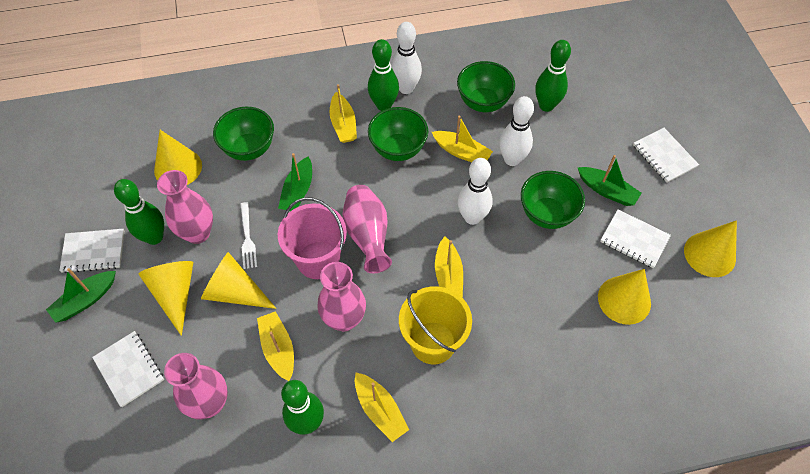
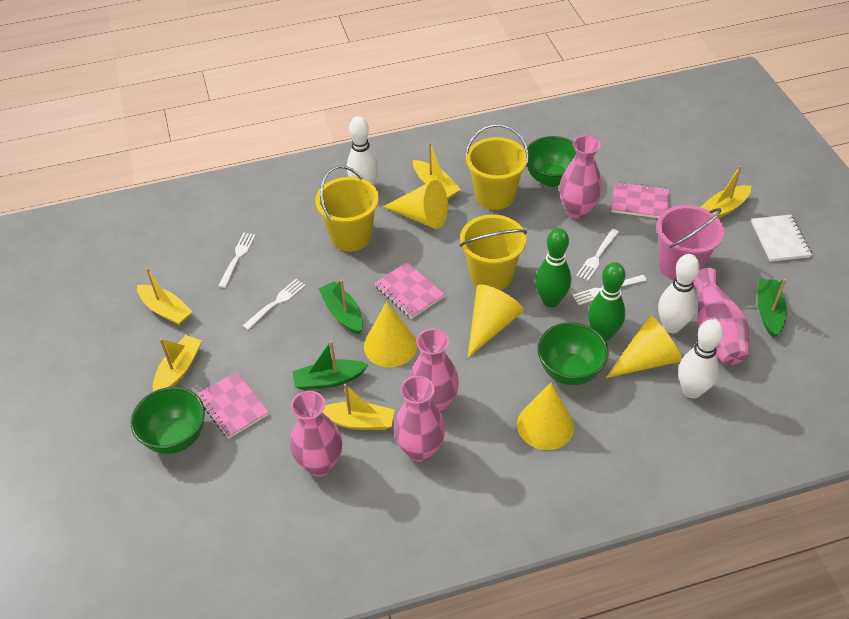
green bowl: [213,107,274,161] [368,107,428,161] [457,61,515,112] [521,171,585,229] = 4 -> [131,387,205,454] [527,136,576,187] [537,322,608,385] = 3
green bowling pin: [114,179,164,245] [281,380,324,435] [368,39,399,111] [535,40,571,112] = 4 -> [535,228,571,307] [588,262,626,341] = 2
pink notebook: none = 0 -> [197,371,269,439] [375,262,445,319] [611,182,669,218] = 3
pink vase: [157,170,213,244] [164,353,228,419] [317,262,366,331] [343,185,392,273] = 4 -> [290,391,342,477] [394,376,446,462] [410,329,459,413] [559,135,602,219] [693,268,749,365] = 5
white fork: [241,202,257,269] = 1 -> [219,233,256,288] [243,279,306,330] [572,275,647,305] [576,229,619,281] = 4
white notebook: [59,229,124,273] [92,331,164,407] [600,210,671,268] [633,128,699,182] = 4 -> [751,215,812,262] = 1
yellow bucket: [399,286,472,364] = 1 -> [315,166,379,251] [460,215,527,291] [465,124,529,210] = 3

